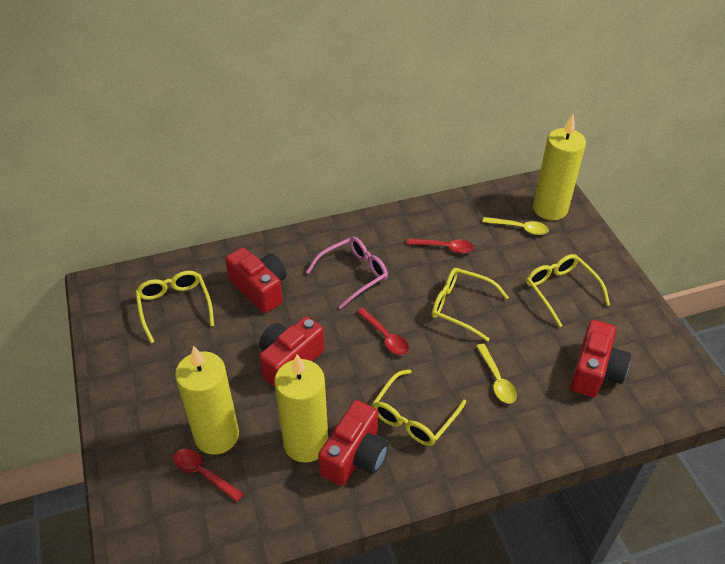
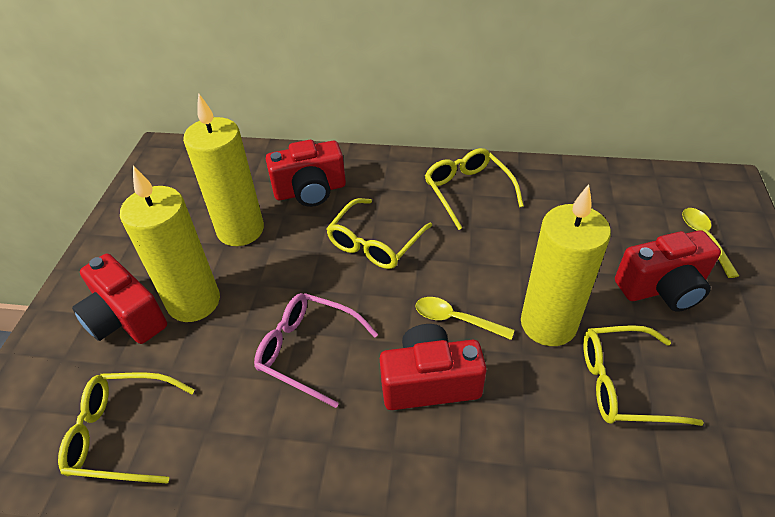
red spoon: [173,449,244,502] [357,308,409,355] [407,238,474,254] = 3 -> none = 0

